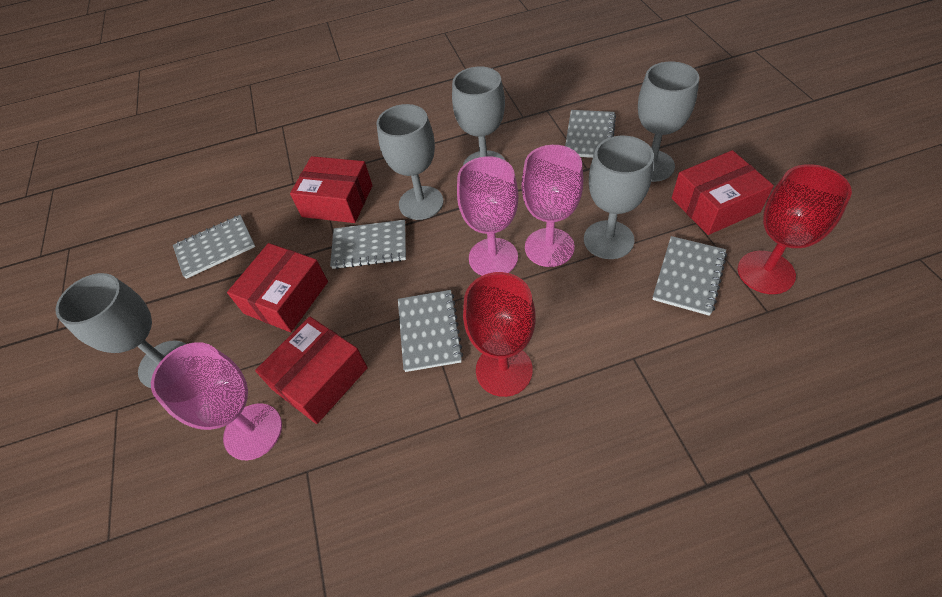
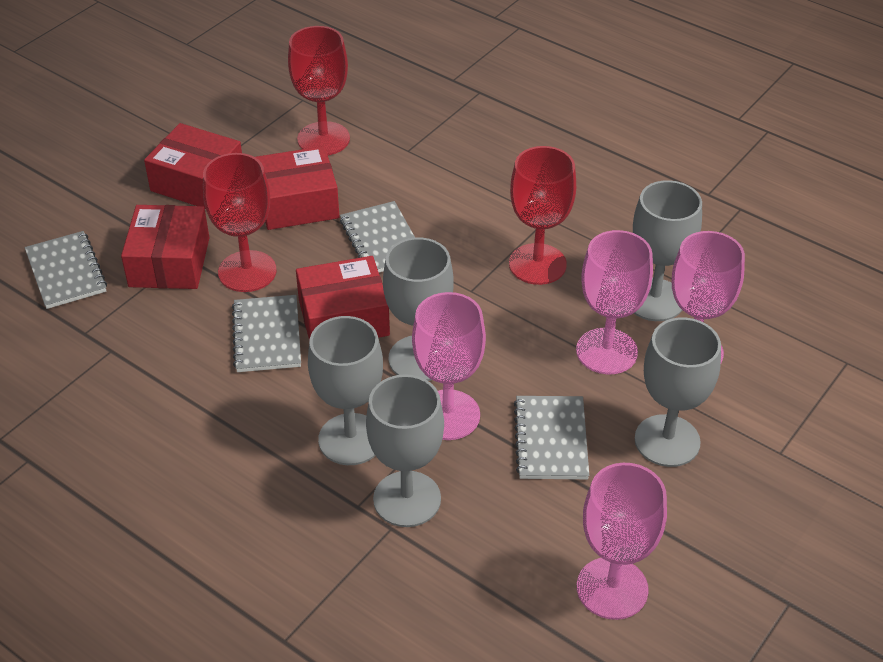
grey notebook: [173,215,255,279] [330,220,406,269] [398,290,463,372] [565,110,616,158] [652,236,727,316] = 5 -> [25,231,107,309] [232,295,301,372] [340,201,415,272] [514,396,589,479] = 4
pink goblet: [151,342,282,460] [457,156,518,276] [522,145,583,267] = 3 -> [412,292,486,440] [576,230,653,374] [577,463,667,620] [672,231,745,363] = 4
red goblet: [463,272,536,397] [738,164,852,294] = 2 -> [203,153,277,292] [288,26,350,155] [509,146,576,285] = 3

